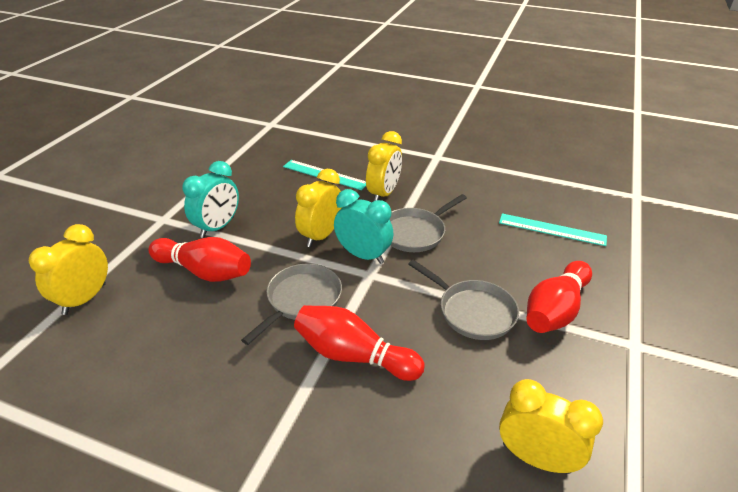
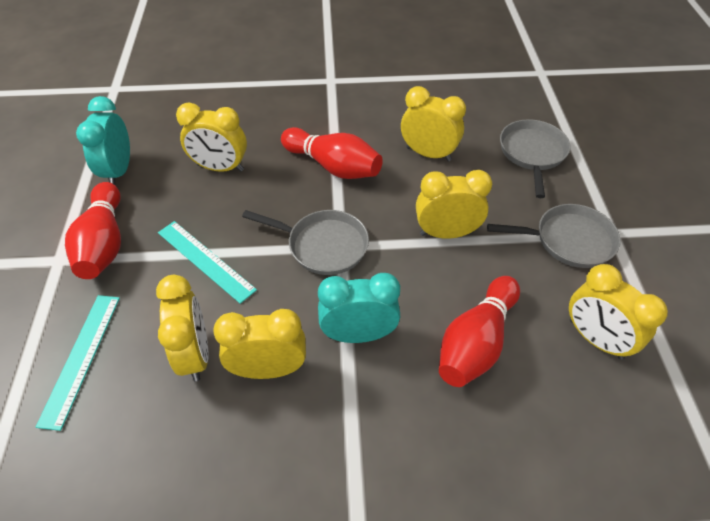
yellow clock: [29,224,108,315] [295,169,342,247] [366,131,402,201] [499,379,603,474] = 4 -> [156,275,208,381] [176,103,247,172] [213,309,306,379] [401,86,466,161] [416,170,492,239] [569,264,668,360] = 6

